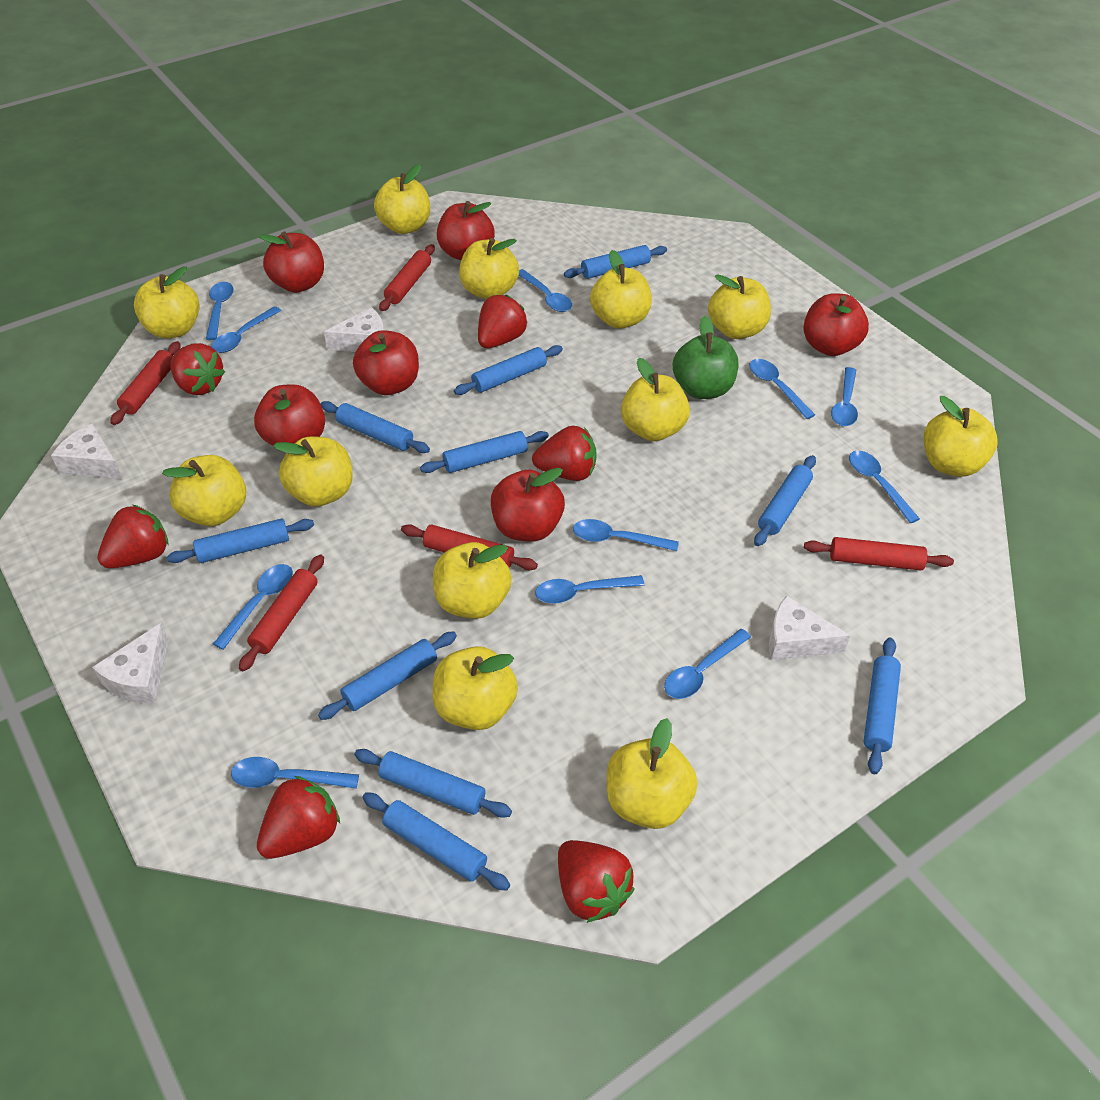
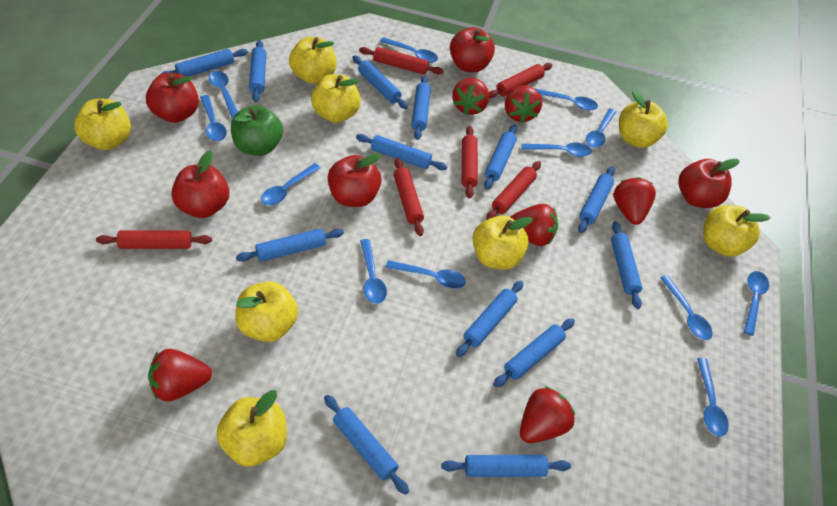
blue rolling pin: [167,519,314,563] [318,632,457,720] [321,401,430,453] [354,749,512,818] [362,792,510,891] [420,431,549,473] [454,345,563,395] [564,245,667,279] [754,455,816,546] [863,638,901,774] = 10 -> [161,49,248,77] [236,228,344,262] [249,40,267,102] [324,395,409,495] [352,55,408,109] [356,134,447,170] [411,75,431,140] [441,455,571,477] [456,281,523,357] [484,125,517,190] [493,318,575,387] [578,167,615,233] [611,221,642,309] = 13
blue spoon: [206,282,234,340] [211,306,281,353] [213,564,293,650] [231,757,359,789] [519,269,572,312] [535,575,645,604] [573,519,679,551] [664,629,751,699] [750,359,815,419] [831,367,858,426] [849,451,920,523] = 11 -> [200,95,227,141] [209,71,238,119] [261,163,321,205] [360,239,387,304] [380,37,438,63] [385,260,466,289] [522,142,592,157] [534,88,598,110] [586,108,616,148] [661,275,712,340] [697,358,729,437] [744,271,769,336] = 12
red apple: [254,384,325,446] [258,231,324,293] [353,330,419,395] [437,201,494,260] [491,468,565,542] [803,293,869,356] = 6 -> [146,73,199,123] [171,150,229,218] [328,153,382,207] [450,27,495,73] [679,159,740,208] = 5
red rolling pin: [110,341,181,425] [239,555,324,671] [379,244,435,311] [401,524,538,570] [804,537,954,570] = 5 -> [96,231,212,249] [359,47,443,75] [394,158,424,236] [462,126,478,199] [486,161,541,220] [489,63,552,98] = 6
white cheese: [51,424,123,479] [92,623,169,703] [324,307,384,352] [769,595,850,660] = 4 -> none = 0
yellow apple: [134,266,200,338] [162,455,246,526] [274,436,353,507] [374,164,430,234] [433,542,512,619] [433,646,518,730] [459,238,519,299] [590,250,652,329] [607,718,698,829] [621,358,690,441] [708,274,771,339] [924,396,998,477] = 12 -> [74,99,131,150] [216,390,287,467] [235,281,298,342] [289,37,337,84] [311,74,361,123] [473,215,533,270] [619,90,668,148] [703,205,771,257] = 8

